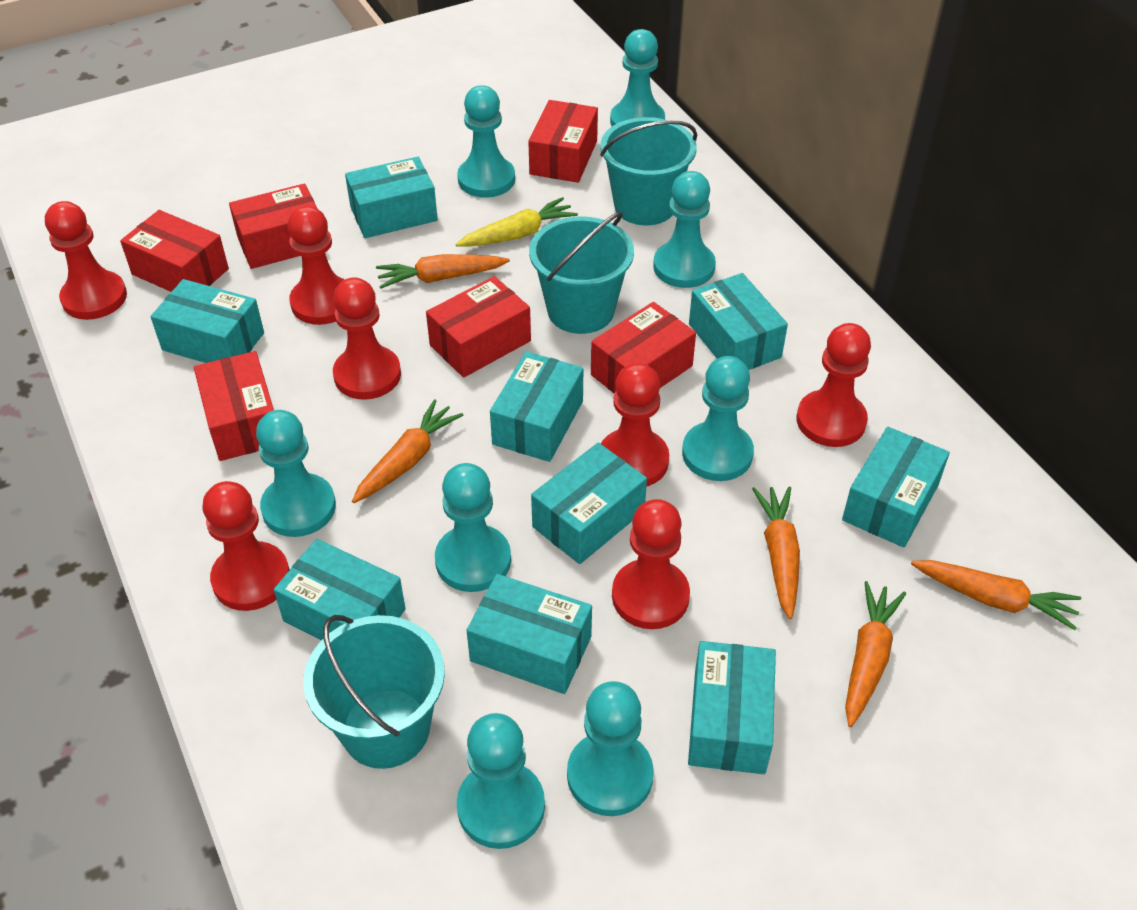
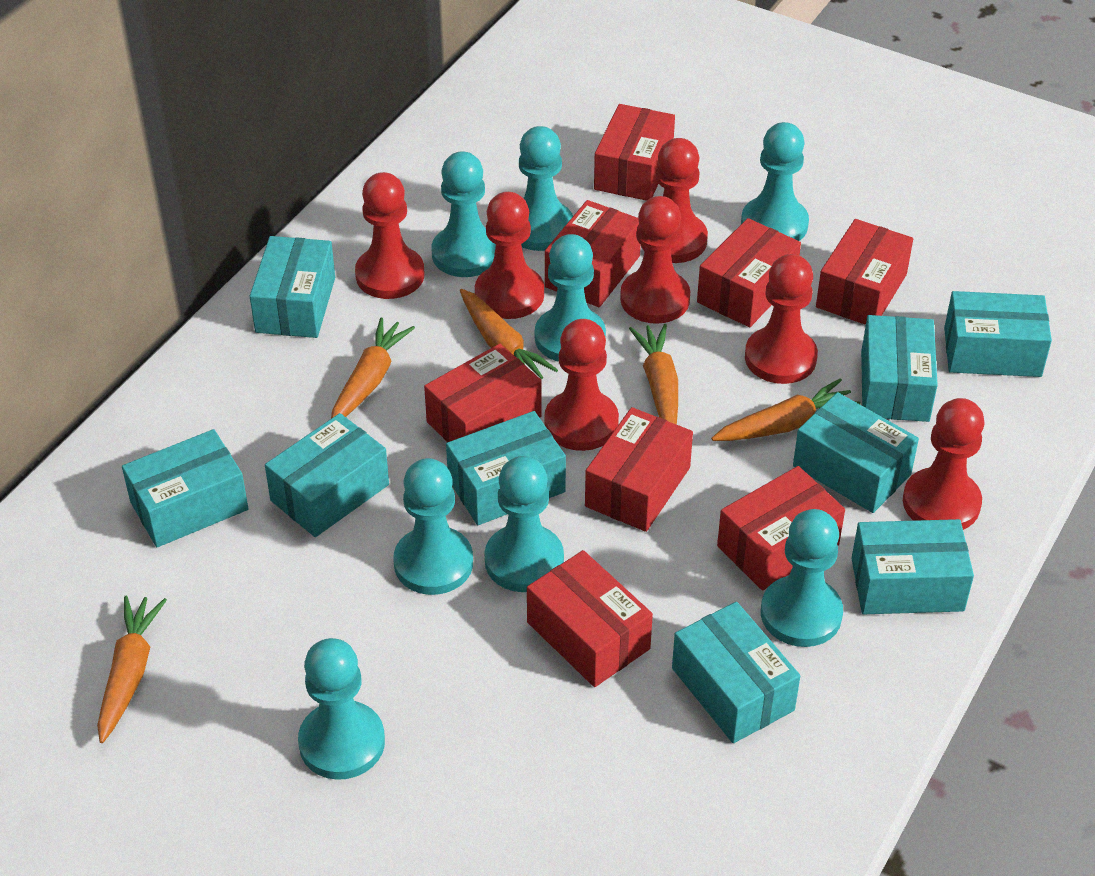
red box: [120,210,229,292] [194,351,274,461] [229,184,317,269] [426,276,531,378] [528,100,598,183] [591,302,696,393] = 6 -> [424,344,542,442] [527,550,653,687] [545,200,641,307] [585,407,693,532] [594,104,675,201] [697,218,801,327] [717,466,845,590] [816,219,913,325] = 8
turquoise bucket: [303,615,445,769] [529,211,634,334] [600,117,697,225] = 3 -> none = 0
yellow carrot: [456,197,578,246] = 1 -> none = 0

